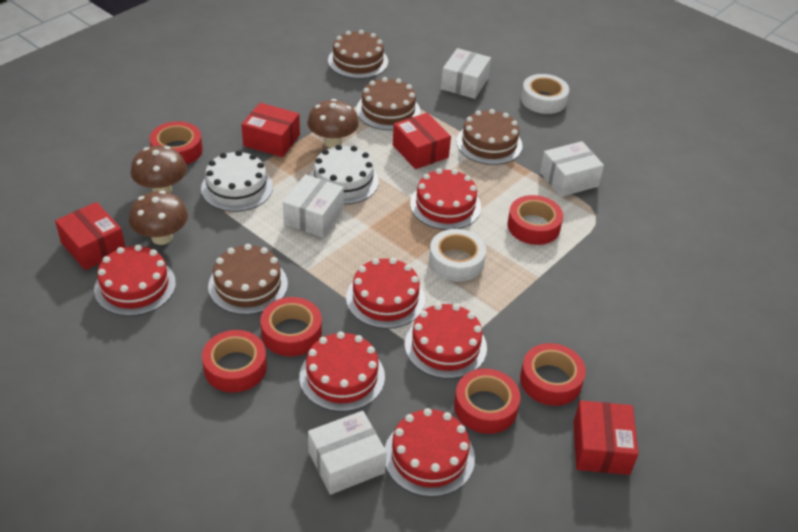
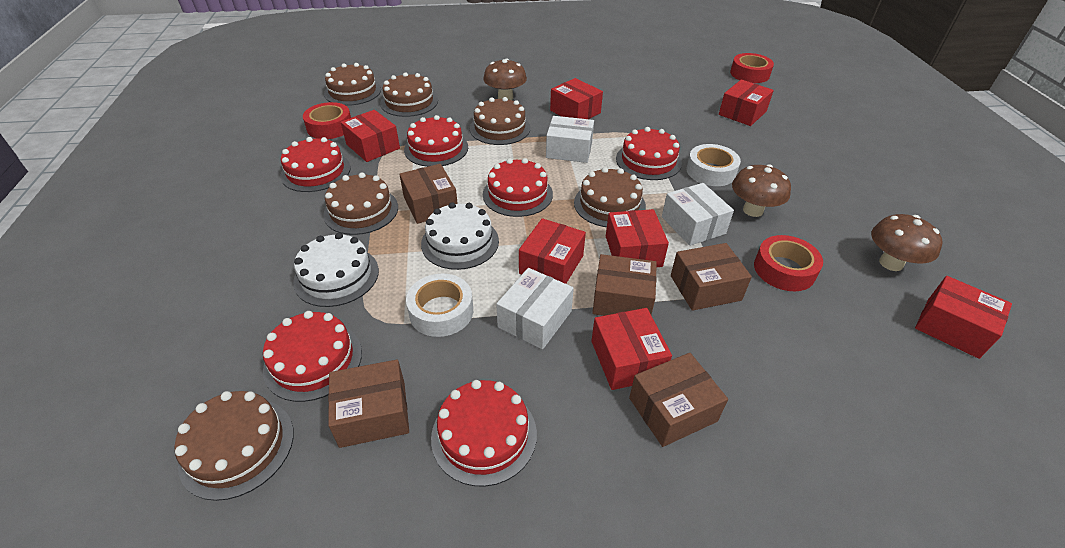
brown box: none = 0 -> [328,359,409,448] [399,164,458,224] [592,254,657,316] [629,353,728,447] [671,243,752,311] = 5
brown cake: [208,244,288,315] [328,30,388,79] [356,77,420,130] [456,109,523,165] = 4 -> [175,391,294,501] [323,172,398,235] [324,63,381,106] [380,72,438,117] [470,97,530,145] [574,167,646,227] = 6
red box: [55,202,125,270] [241,103,300,157] [393,113,451,169] [573,400,638,475] = 4 -> [341,110,400,162] [519,218,586,284] [550,78,603,119] [591,308,672,390] [606,209,669,267] [719,79,774,126] [915,276,1012,359] = 7
red tape: [150,121,203,165] [202,330,267,393] [260,297,322,357] [454,369,520,434] [507,195,563,245] [520,343,586,406] = 6 -> [303,102,351,139] [730,53,774,83] [754,235,823,291] = 3
white box: [283,174,344,237] [308,411,387,495] [441,48,491,99] [540,141,604,197] = 4 -> [496,268,574,349] [546,116,594,163] [662,183,734,246] = 3

